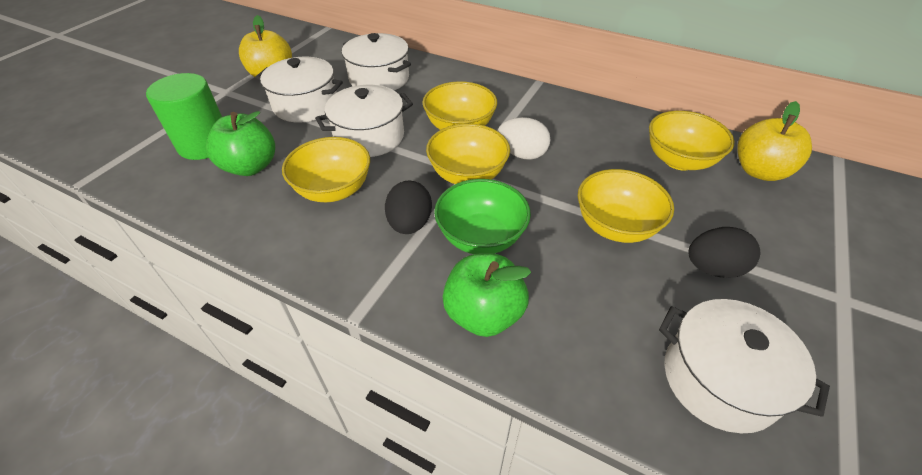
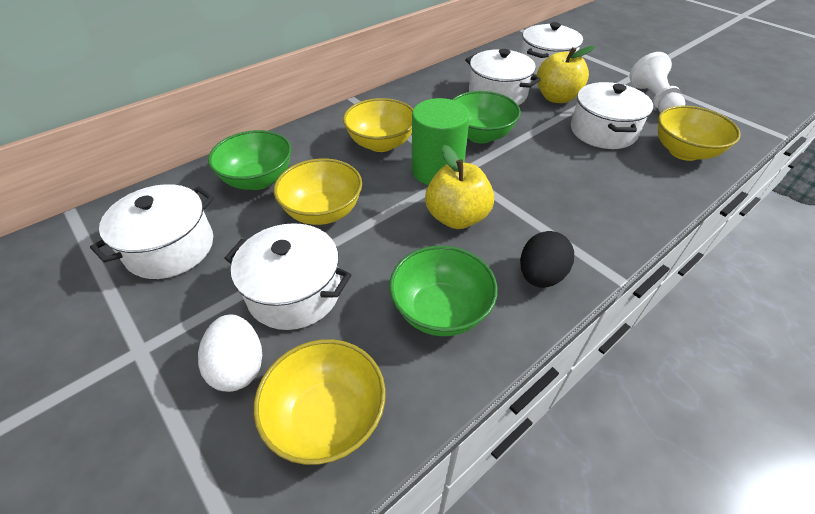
black egg: [385,180,432,234] [688,227,760,278] = 2 -> [520,231,574,288] = 1
green apple: [206,111,275,176] [443,253,531,337] = 2 -> none = 0
green bowl: [434,179,531,254] = 1 -> [208,130,292,190] [389,246,498,336] [452,91,521,144] = 3
white pawn: none = 0 -> [629,52,685,113] = 1
white pot: [255,57,343,122] [315,85,413,157] [342,33,411,90] [659,299,830,433] = 4 -> [90,184,214,279] [224,223,351,330] [465,49,541,105] [521,22,583,75] [571,82,653,149] = 5
yellow bowl: [282,137,370,202] [423,81,497,130] [426,124,510,184] [578,169,674,243] [649,111,734,170] = 5 -> [254,339,386,465] [274,158,362,225] [343,98,413,152] [658,105,741,161] = 4

